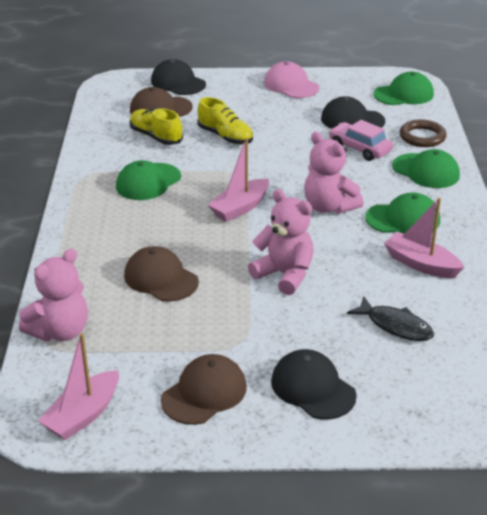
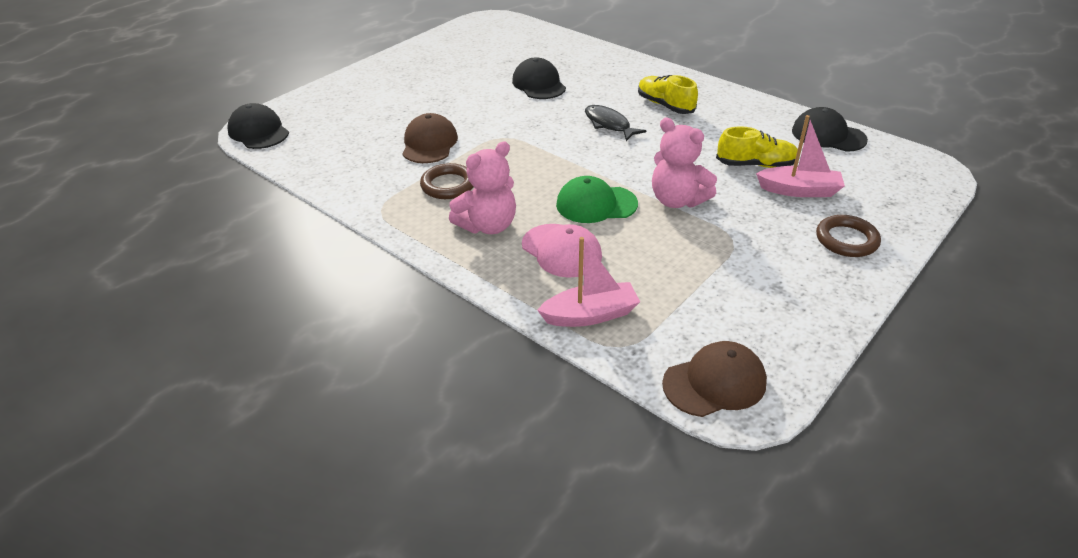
brown cap: [124,246,199,302] [130,87,193,116] [161,354,247,425] = 3 -> [403,113,458,163] [662,341,767,417] = 2
brown ring: [400,119,446,147] = 1 -> [420,163,473,199] [816,215,881,257] = 2
green cap: [116,160,181,200] [365,192,440,234] [374,72,434,105] [392,149,460,188] = 4 -> [556,176,638,223] = 1
pink boat: [38,333,119,440] [208,138,269,222] [384,198,464,278] = 3 -> [537,237,640,327] [756,115,845,197] = 2
pink car: [329,120,393,161] = 1 -> none = 0
pink teddy bear: [19,248,88,341] [248,189,314,295] [304,132,364,214] = 3 -> [449,141,516,234] [652,118,717,208] = 2

